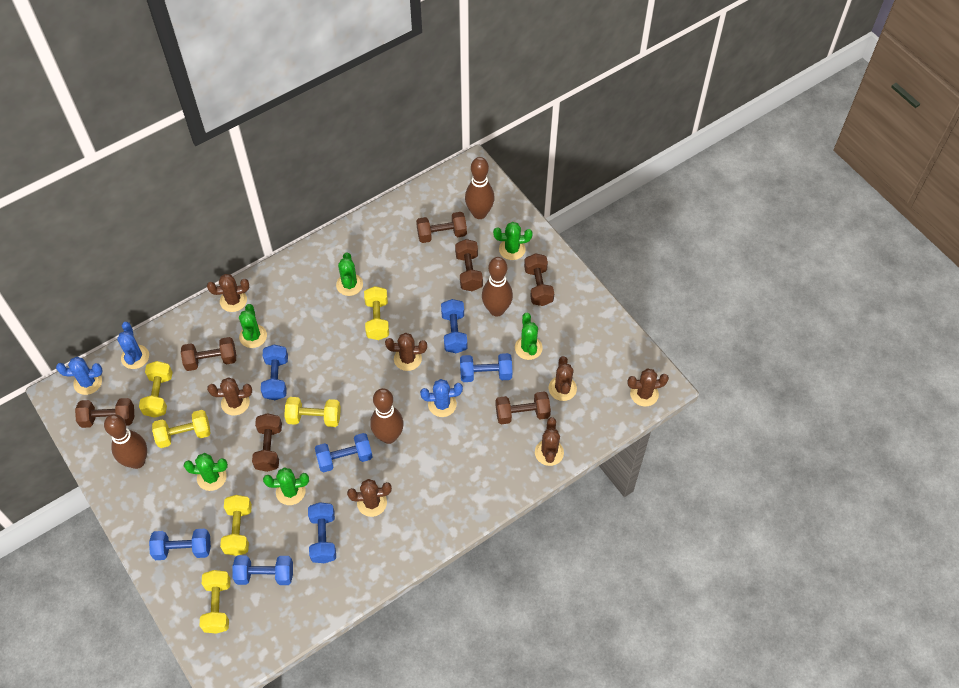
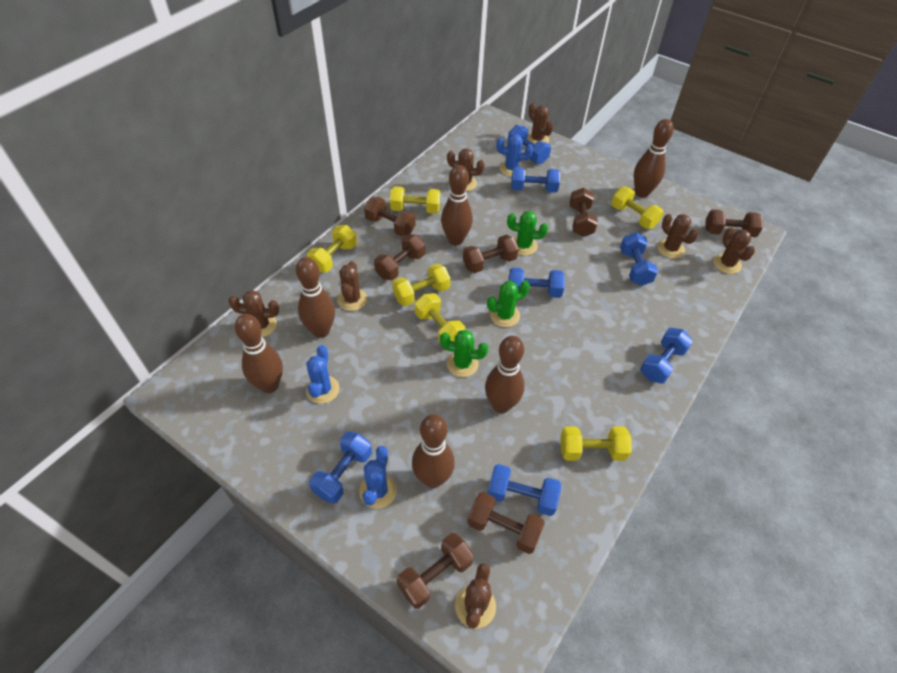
brown bowling pin: [104,414,147,469] [370,388,404,444] [465,157,495,219] [482,257,513,317] = 4 -> [235,314,283,393] [296,257,335,338] [412,414,455,488] [441,165,473,245] [485,336,525,413] [634,119,674,198] = 6
green cactus: [184,453,228,491] [239,304,267,348] [263,467,309,505] [336,252,363,296] [493,222,533,260] [515,313,543,360] = 6 -> [440,330,488,377] [487,281,530,327] [507,211,548,256] = 3

